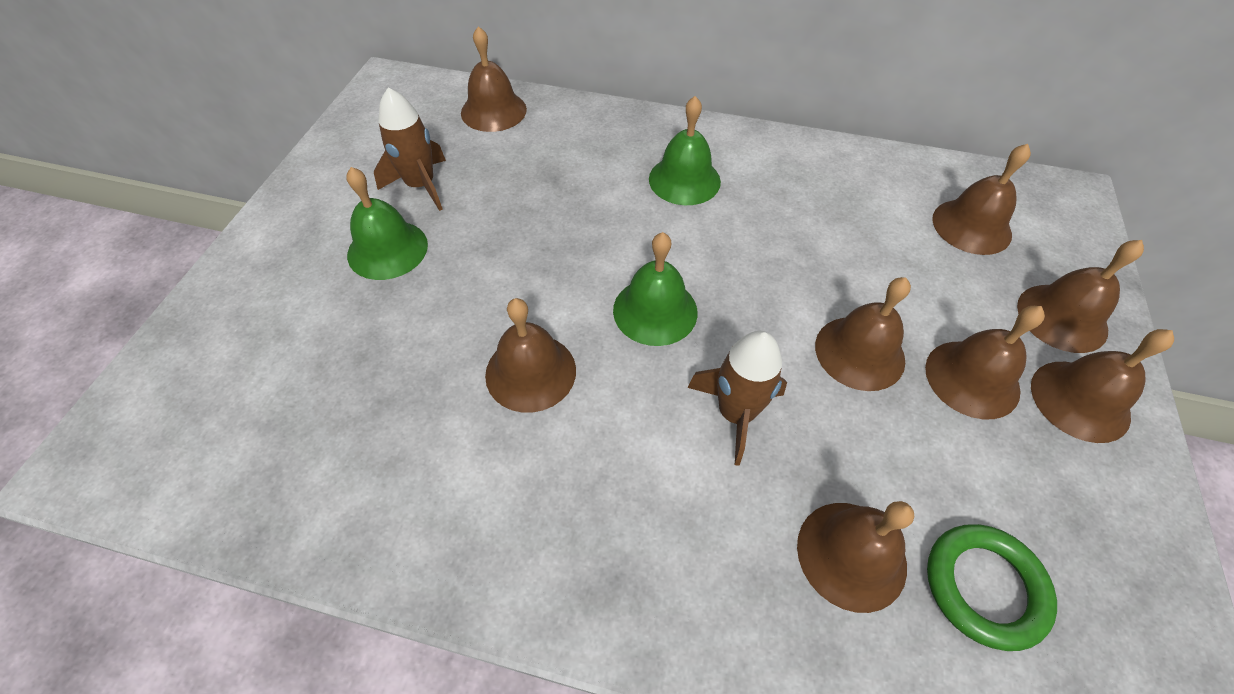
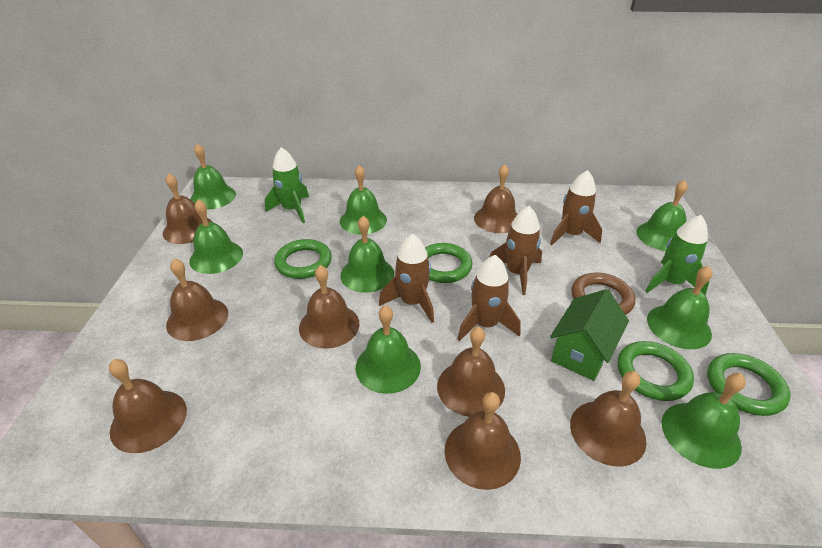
brown ring: none = 0 -> [571,273,635,315] = 1
brown rocket: [374,87,446,211] [688,331,787,466] = 2 -> [379,233,434,323] [458,255,521,341] [490,206,542,295] [550,170,602,245] = 4
green bell: [346,167,428,280] [613,232,698,346] [649,96,721,205] = 3 -> [189,199,243,274] [190,144,236,209] [340,165,387,234] [340,216,394,293] [356,305,421,394] [636,180,688,251] [647,266,713,349] [662,373,746,469] = 8
green house: none = 0 -> [550,289,629,381] = 1
green ring: [927,524,1057,651] = 1 -> [274,239,332,279] [425,243,473,283] [618,341,694,401] [707,353,790,416] = 4
green rocket: none = 0 -> [265,147,309,223] [645,215,710,295] = 2

